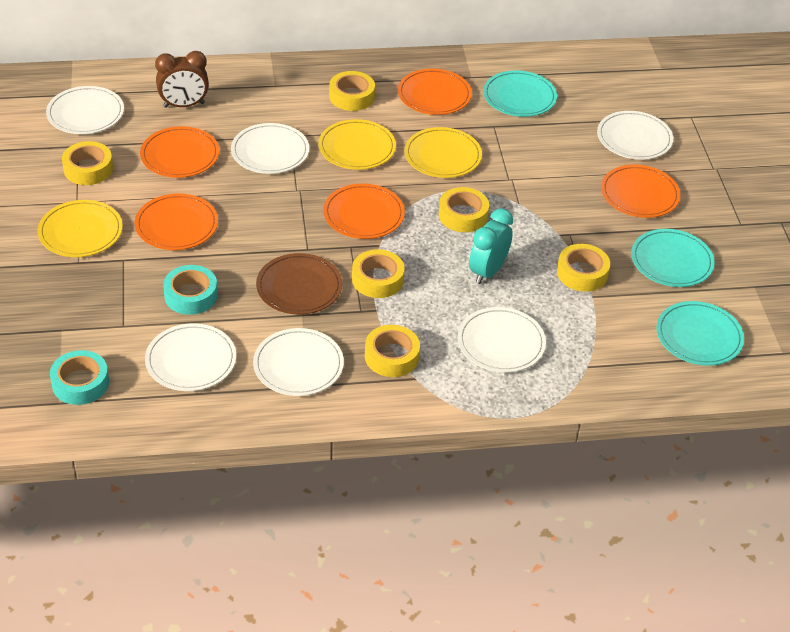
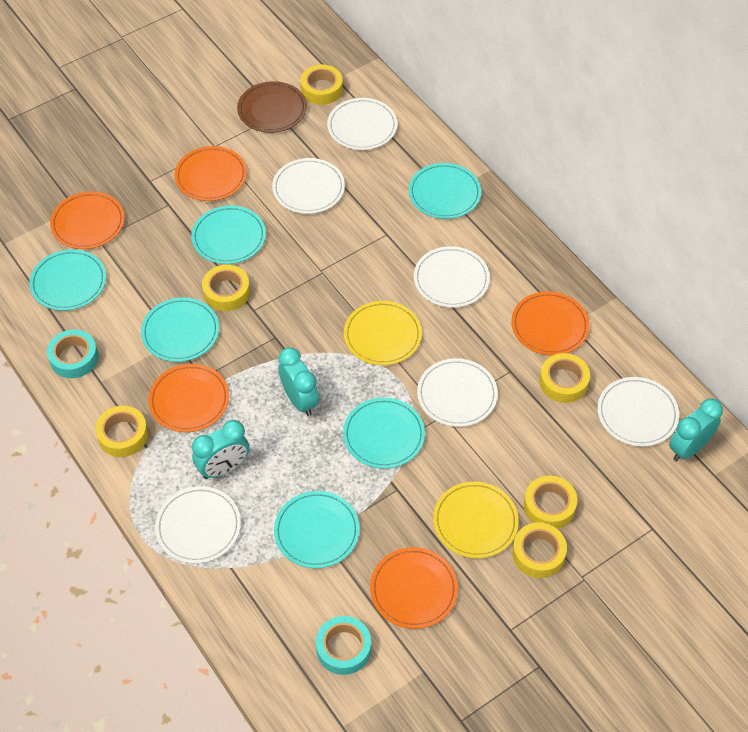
brown clock: [155,51,209,108] = 1 -> none = 0
turquoise clock: [469,208,513,284] = 1 -> [192,420,249,479] [278,347,319,416] [669,398,723,461] = 3
turquoise plate: [483,70,557,117] [631,229,715,287] [656,301,744,366] = 3 -> [29,249,106,311] [141,297,219,362] [191,205,266,264] [274,491,360,568] [343,398,425,469] [409,163,481,219] = 6
yellow plate: [38,200,123,257] [318,119,396,170] [404,127,482,178] = 3 -> [344,301,422,365] [433,482,519,558] = 2

